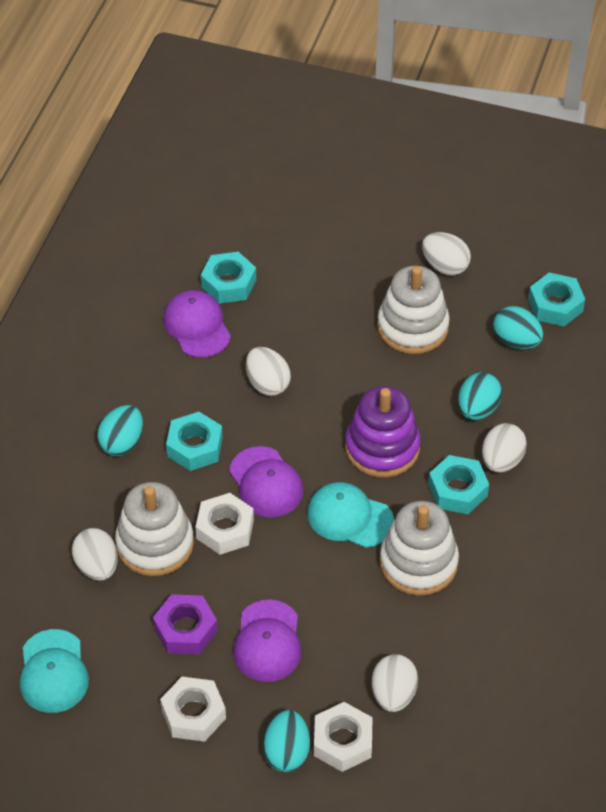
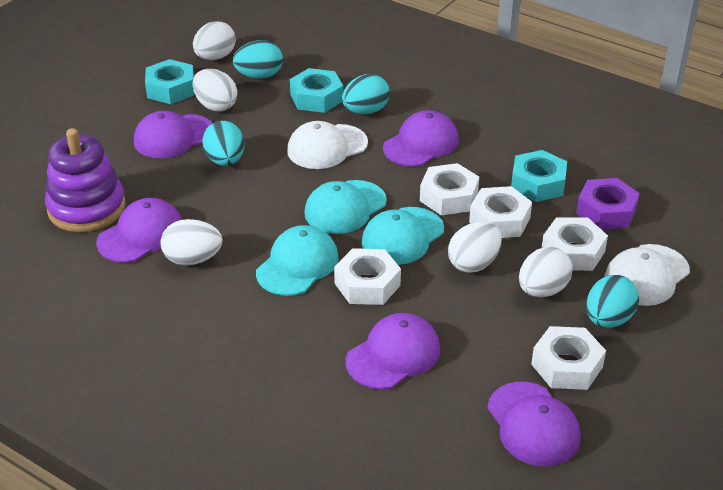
purple cap: [163,290,231,358] [229,446,304,517] [233,600,301,682] = 3 -> [96,198,182,263] [134,111,213,158] [346,313,441,389] [383,110,459,167] [488,382,581,466] = 5
turquoise cap: [20,629,89,713] [307,482,394,548] = 2 -> [256,225,339,296] [304,180,387,234] [362,207,444,265] = 3
turquoise nut: [166,412,223,471] [201,252,256,304] [428,455,489,514] [528,272,585,326] = 4 -> [145,59,195,104] [290,68,343,113] [511,150,567,202] = 3
white cap: none = 0 -> [287,121,368,169] [604,244,690,306] = 2
white nut: [160,677,226,742] [195,493,254,555] [314,702,372,772] = 3 -> [334,248,401,305] [420,163,479,216] [469,186,532,238] [531,326,606,390] [542,217,608,271] = 5
white stacking toy: [115,482,194,576] [377,266,450,354] [380,501,459,595] = 3 -> none = 0

